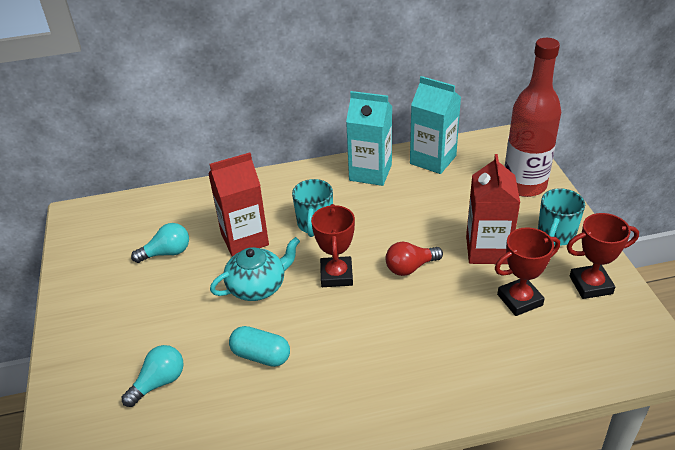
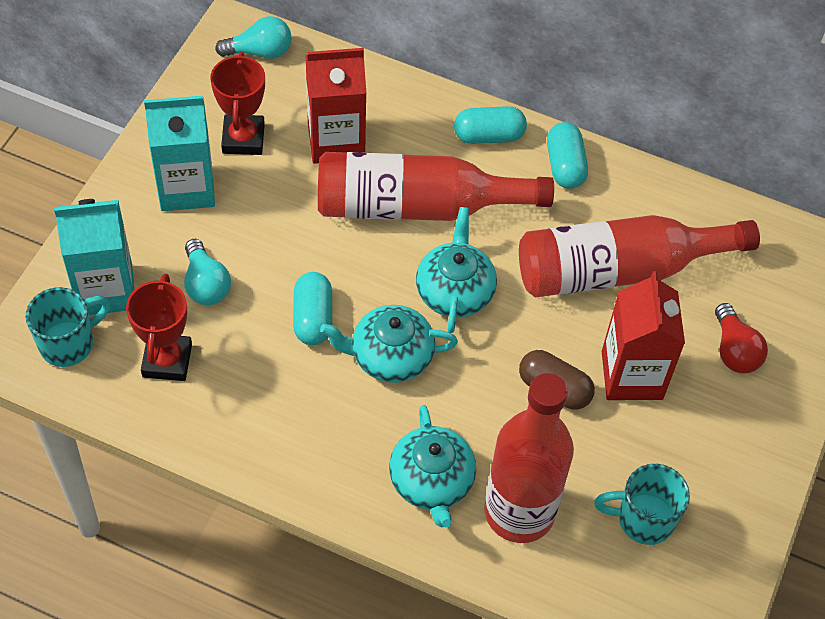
brown capsule: none = 0 -> [519,350,595,410] = 1
red bottle: [505,38,561,197] = 1 -> [318,152,554,221] [484,373,574,543] [519,215,760,298] = 3
red trophy: [311,204,355,287] [495,227,560,316] [567,213,639,299] = 3 -> [126,273,192,381] [210,52,265,155] = 2
turquoise capsule: [229,326,290,367] = 1 -> [293,272,332,345] [454,106,527,144] [547,122,588,189] = 3
turquoise teapot: [210,237,300,301] = 1 -> [320,305,458,383] [389,405,476,527] [416,207,497,333] = 3

